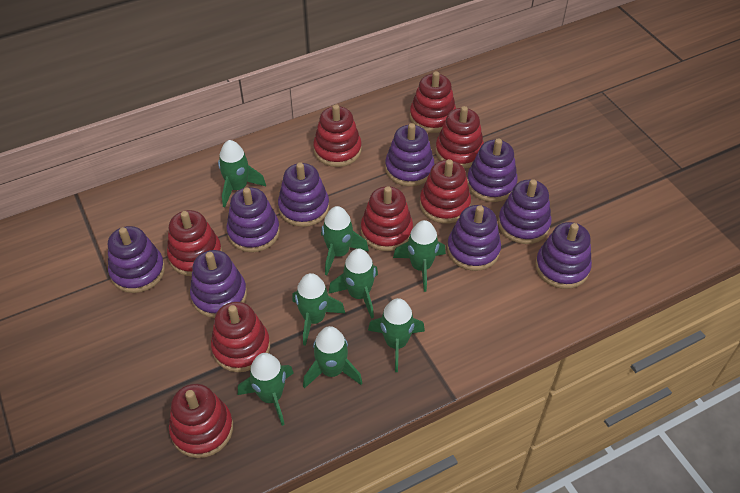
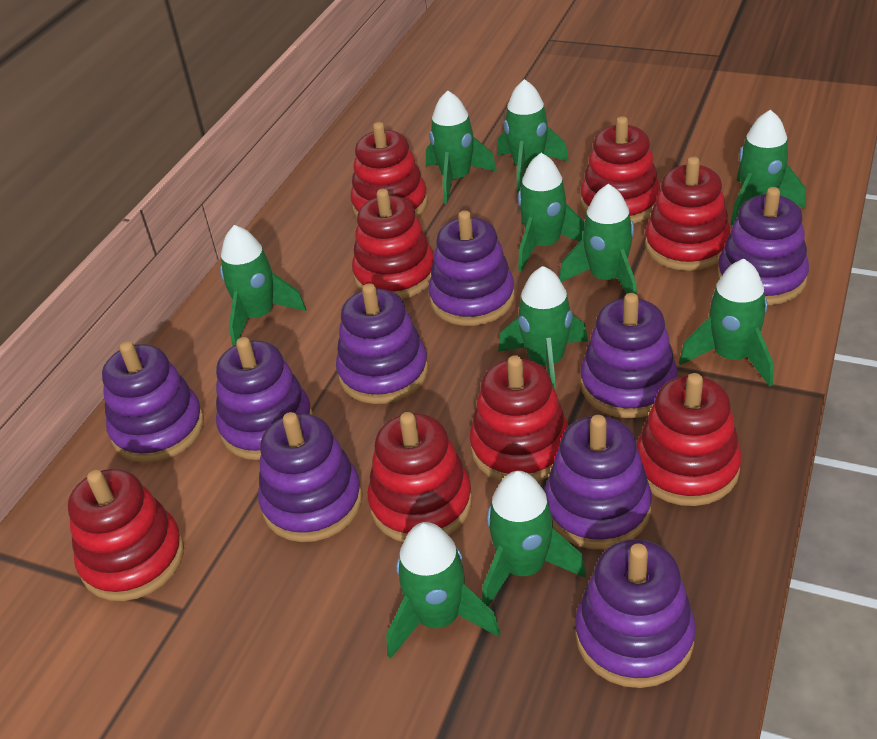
green rocket: [218,140,266,207] [238,353,294,426] [292,273,346,346] [303,326,362,388] [321,206,369,275] [328,249,378,319] [368,298,425,372] [393,220,446,292] = 8 -> [220,225,306,346] [386,522,500,659] [426,90,497,204] [482,471,586,607] [497,79,569,193] [498,266,588,391] [518,153,585,272] [559,184,637,295] [679,259,773,386] [730,110,805,226] = 10

